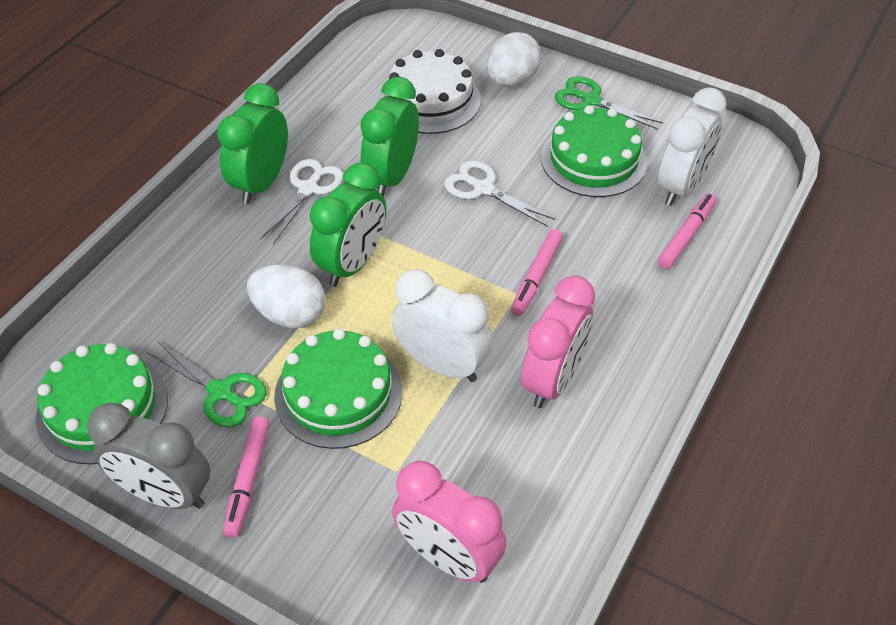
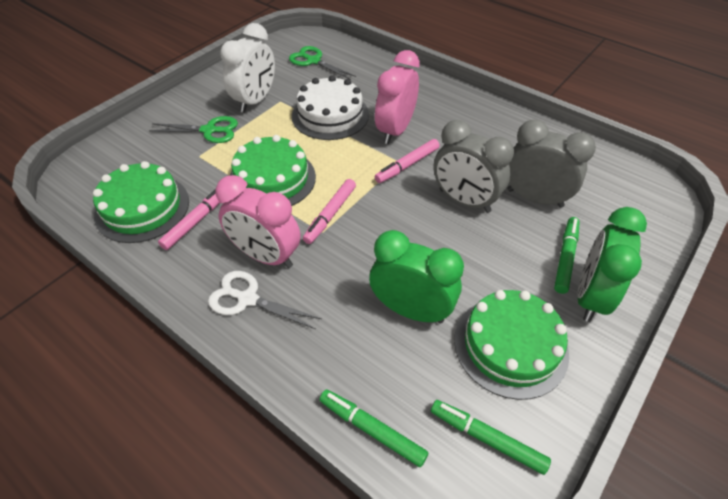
green clock: [217,83,288,204] [310,162,386,287] [360,77,419,197] = 3 -> [369,230,464,324] [578,207,647,322] = 2
green marker: none = 0 -> [319,389,428,467] [431,400,551,475] [554,217,580,294] = 3
grey clock: [87,403,210,509] = 1 -> [434,120,514,213] [508,120,596,208] = 2
white clock: [392,269,493,382] [658,87,727,206] = 2 -> [220,23,275,113] = 1
white egg: [247,264,325,329] [487,32,541,87] = 2 -> none = 0
white scissors: [260,159,344,244] [444,160,555,227] = 2 -> [208,271,322,329] = 1

